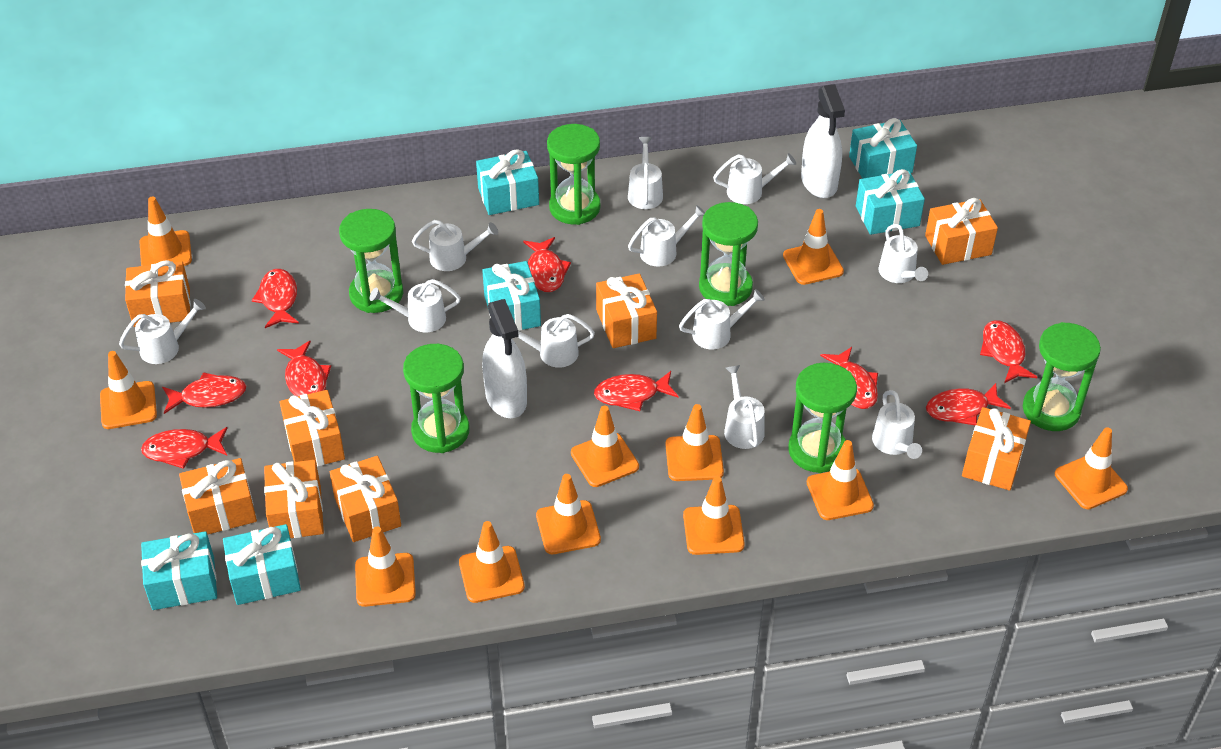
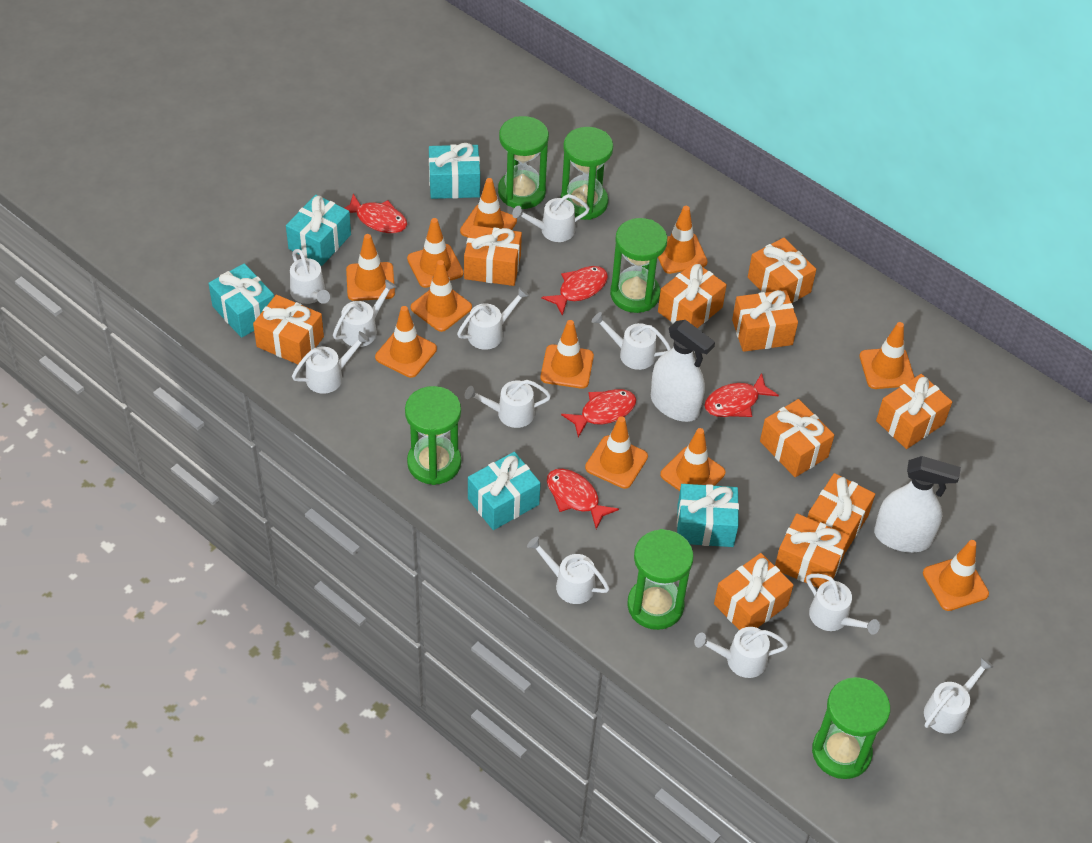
orange gift: [125,260,191,327] [179,458,257,535] [264,460,324,538] [280,390,345,466] [330,456,401,542] [596,273,657,348] [925,198,998,265] [962,407,1031,491] = 8 -> [253,295,324,364] [464,225,522,286] [658,262,727,328] [714,553,793,630] [732,290,798,352] [748,238,816,303] [760,399,834,477] [775,514,850,588] [807,473,875,553] [876,374,952,449] = 10
red fish: [141,427,228,469] [162,372,246,414] [252,269,299,328] [277,341,331,397] [523,237,571,292] [594,371,679,411] [820,347,878,409] [926,383,1011,426] [980,320,1037,383] = 9 -> [345,194,407,233] [541,266,608,316] [547,469,619,529] [561,389,636,437] [704,373,779,417] = 5
turquoise gift: [141,531,217,610] [223,524,301,605] [476,149,539,215] [482,261,541,331] [849,118,917,178] [856,169,925,235] = 6 -> [208,263,274,338] [286,195,351,266] [429,143,480,199] [468,452,541,530] [677,484,739,547] = 5

